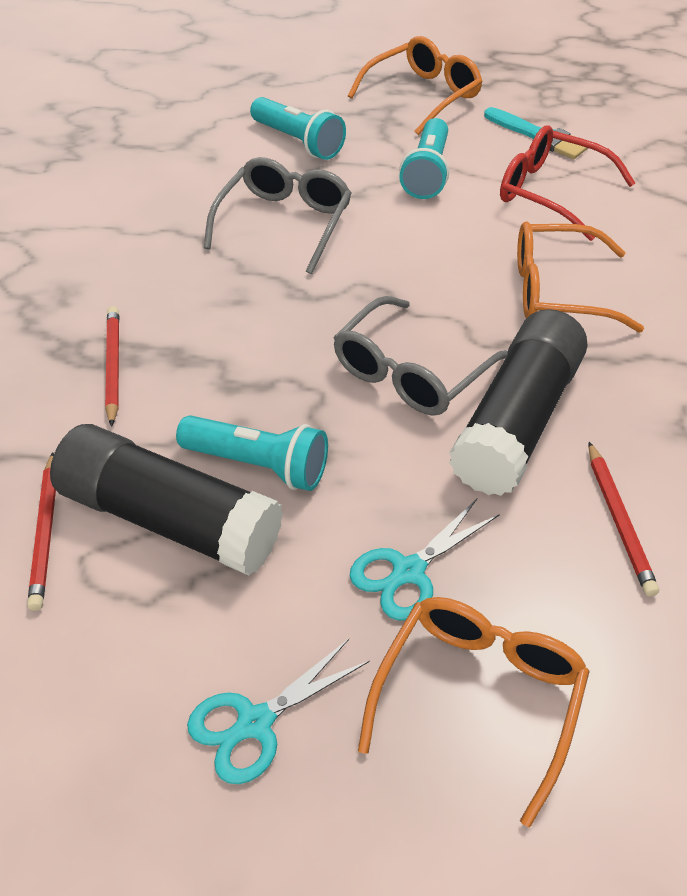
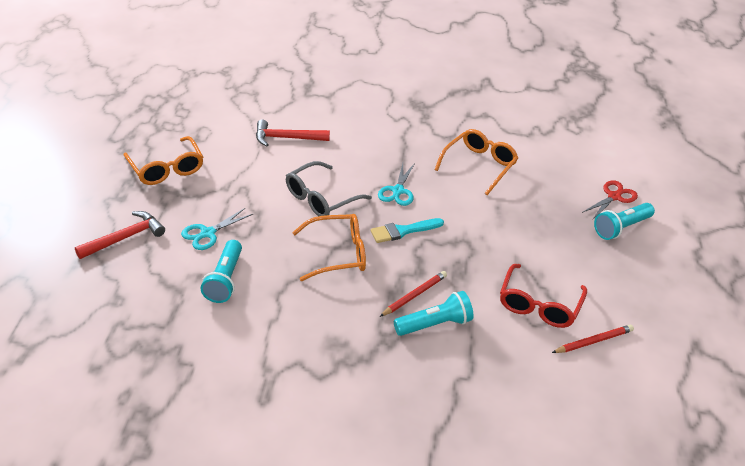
black glue stick: [50,424,283,576] [449,309,588,496] = 2 -> none = 0
grey glasses: [204,157,352,274] [333,296,508,416] = 2 -> [286,161,372,216] = 1
red hammer: none = 0 -> [75,211,165,259] [256,119,330,146] = 2
red pencil: [27,452,56,611] [105,306,119,427] [589,442,659,597] = 3 -> [380,271,447,317] [552,325,634,353] = 2
red scissors: none = 0 -> [582,180,638,219] = 1

